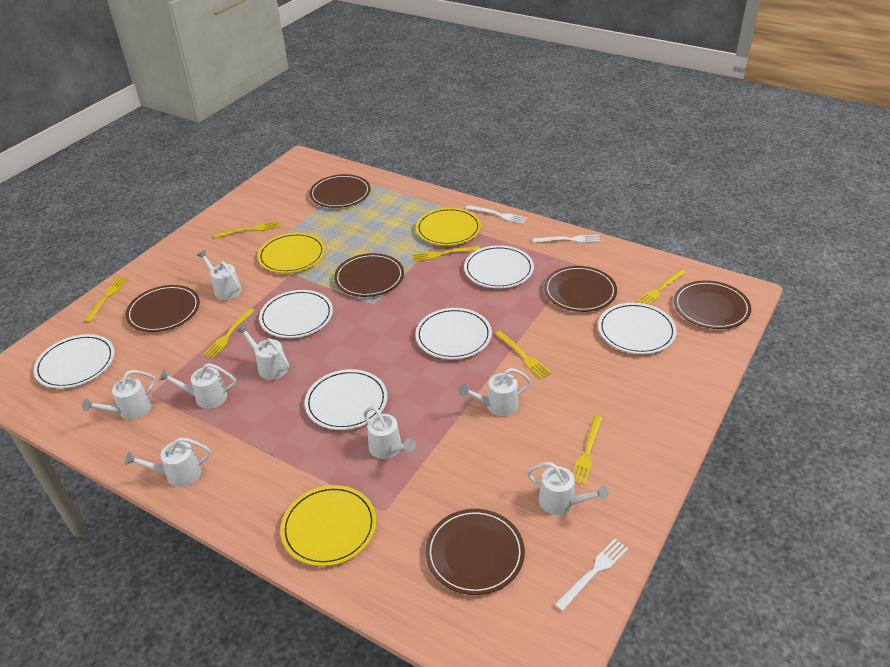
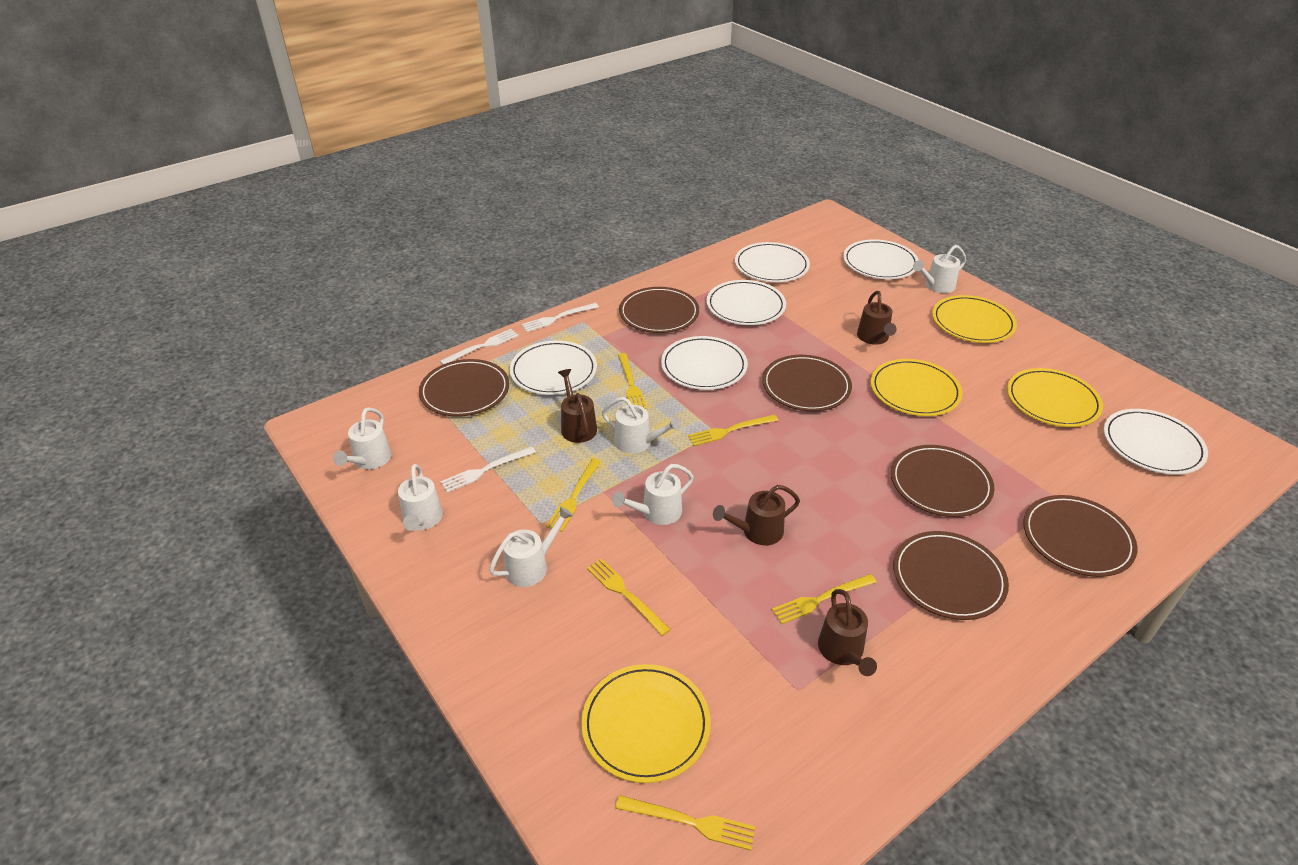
brown watering can: none = 0 -> [558,369,597,443] [713,485,800,545] [818,589,877,676] [857,291,897,345] = 4
white watering can: [82,370,156,420] [125,437,211,487] [159,363,236,409] [197,250,242,300] [237,324,289,380] [363,407,416,459] [459,368,531,416] [527,462,609,515] = 8 -> [333,407,392,470] [398,464,443,531] [489,506,573,587] [602,397,681,454] [612,464,694,525] [913,245,966,293] = 6
yellow fork: [84,277,128,323] [203,308,255,359] [214,221,280,238] [412,246,480,262] [495,331,552,379] [572,416,603,485] [636,269,686,305] = 7 -> [546,458,601,532] [587,558,671,636] [615,795,755,851] [618,353,647,409] [688,414,778,446] [772,574,876,624] = 6
yellow plate: [258,233,325,273] [280,485,376,566] [416,208,481,246] = 3 -> [581,664,711,783] [871,359,962,416] [932,295,1017,343] [1007,368,1103,427] = 4

